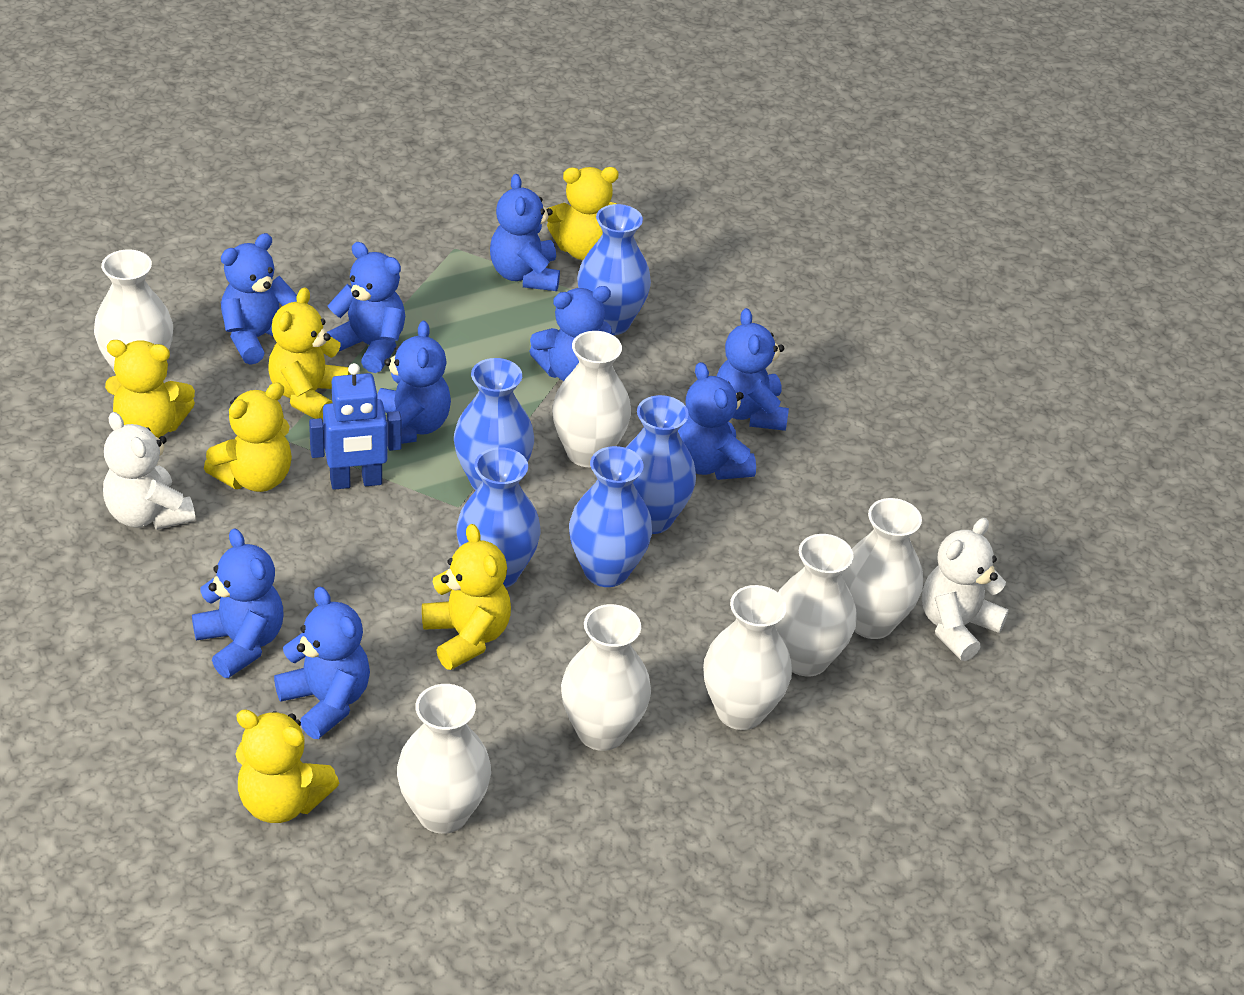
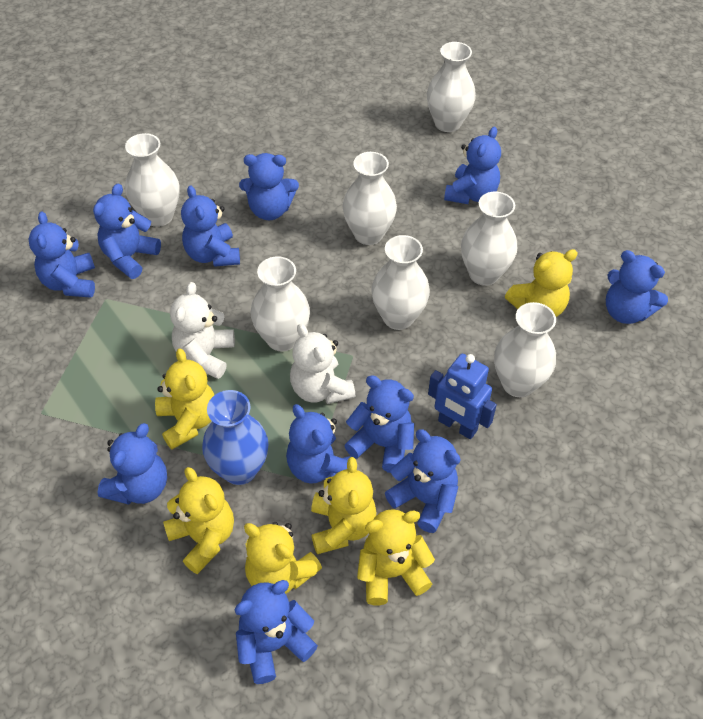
blue teddy bear: [192,528,284,678] [221,233,297,365] [274,587,370,739] [327,242,405,373] [377,321,451,446] [490,174,560,291] [529,286,612,381] [678,362,756,480] [717,308,789,431] = 9 -> [28,212,95,298] [93,184,161,279] [98,423,167,505] [181,185,240,267] [234,580,318,684] [239,153,299,220] [286,404,352,484] [344,375,414,473] [385,429,461,533] [444,127,501,204] [606,250,668,324] = 11
blue vase: [454,358,534,491] [456,447,541,588] [569,446,652,587] [577,204,651,335] [626,395,696,534] = 5 -> [202,390,269,485] = 1

